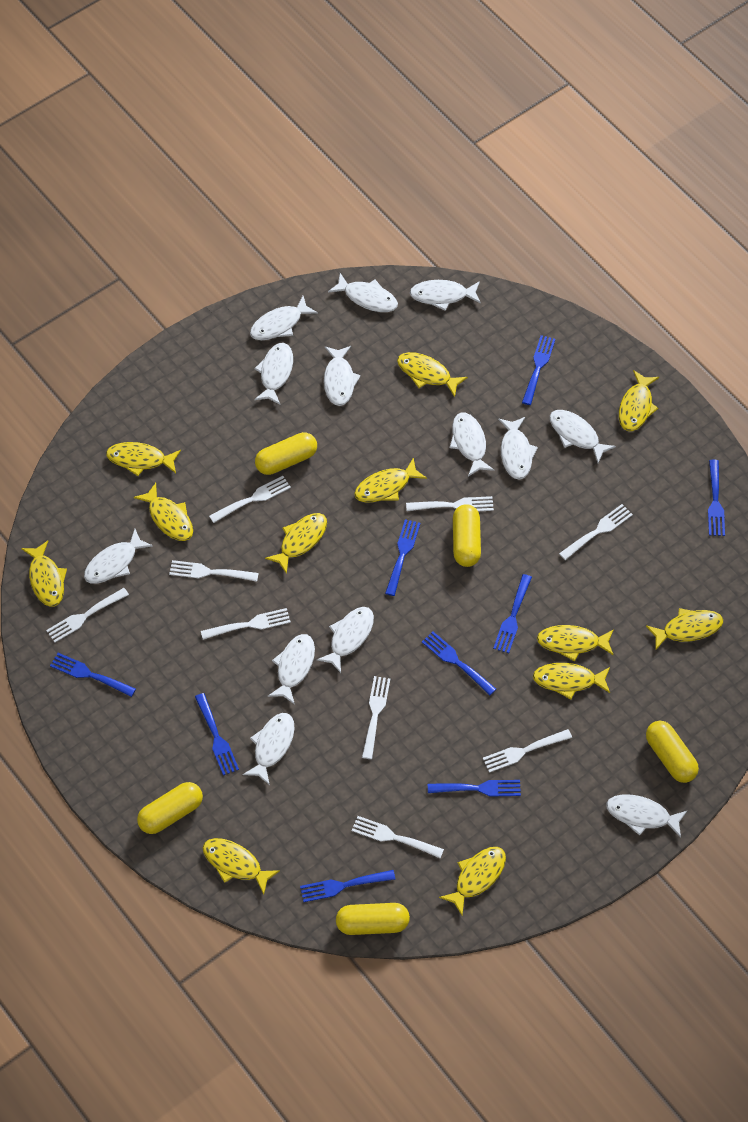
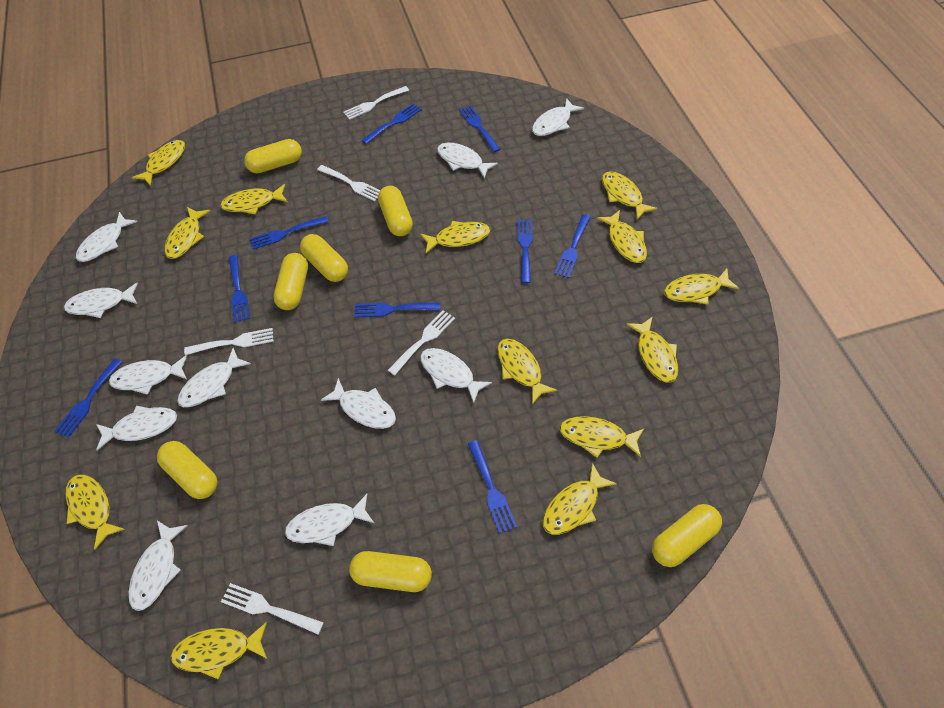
white fish: [84,529,153,584] [243,713,295,785] [250,296,318,340] [254,343,293,405] [268,634,315,705] [317,607,374,673] [324,346,361,406] [328,273,398,312] [410,280,481,311] [450,412,494,476] [498,417,538,480] [550,410,616,463] [606,795,687,837] = 13 -> [64,283,138,318] [76,212,137,262] [96,406,177,451] [109,355,187,395] [129,521,188,611] [177,348,251,407] [285,494,374,546] [321,378,396,429] [420,348,492,403] [437,143,498,179] [532,98,584,136] = 11
white fork: [46,588,129,642] [169,560,259,582] [201,608,291,640] [209,476,291,523] [351,816,444,858] [362,676,390,759] [406,496,494,511] [483,729,572,773] [559,504,633,560] = 9 -> [184,328,274,355] [221,583,324,635] [317,165,380,201] [343,86,409,120] [388,310,455,375] = 5
yellow capsule: [137,782,203,834] [255,432,317,475] [336,903,410,935] [453,504,481,567] [646,721,699,783] = 5 -> [157,441,218,499] [244,139,302,173] [273,253,308,310] [300,234,348,282] [349,551,432,592] [378,186,413,236] [652,504,722,567] = 7
yellow fish: [21,541,67,607] [106,442,181,476] [134,483,193,541] [203,838,280,895] [265,513,327,574] [354,457,427,502] [397,352,468,397] [439,847,506,915] [533,663,610,699] [537,625,614,661] [619,370,659,431] [646,608,723,650] = 12 -> [65,475,125,550] [132,140,185,186] [164,207,210,259] [170,622,267,680] [220,184,288,214] [420,221,490,253] [497,339,557,404] [543,463,617,535] [560,416,644,458] [597,210,647,263] [602,171,657,220] [626,317,678,382] [664,269,739,305] = 13

